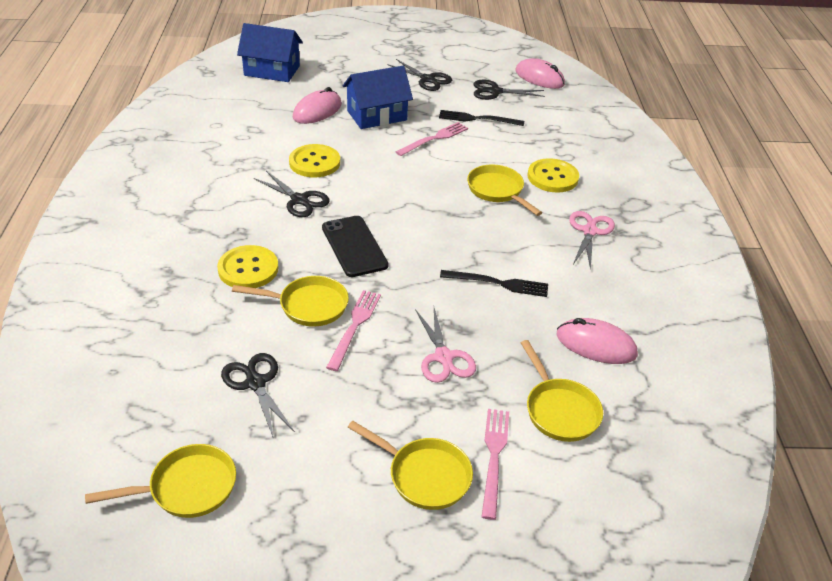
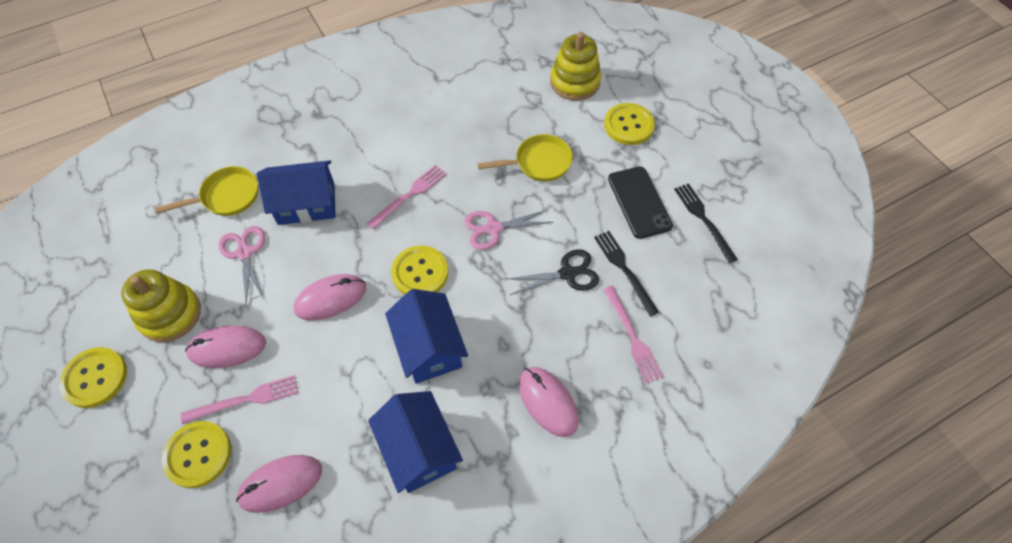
black scissors: [221,353,295,439] [254,171,330,217] [387,59,452,91] [474,80,545,100] = 4 -> [507,249,599,295] = 1
blue house: [237,23,303,82] [343,66,413,129] = 2 -> [257,160,336,225] [368,391,463,493] [385,289,468,384] = 3
pink mouse: [293,87,342,124] [515,58,565,89] [557,318,638,364] = 3 -> [185,325,266,368] [236,455,322,513] [294,274,366,320] [519,367,578,437] = 4
yellow button: [217,245,278,288] [289,144,340,177] [527,158,579,193] = 3 -> [59,347,127,408] [162,421,231,488] [391,246,448,295] [604,103,655,145] = 4
yellow pan: [85,444,236,518] [232,276,349,327] [348,421,473,510] [467,164,542,216] [521,340,603,442] = 5 -> [155,166,258,216] [478,134,573,181] = 2
yellow stacking toy: none = 0 -> [121,269,201,342] [550,32,601,101] = 2

